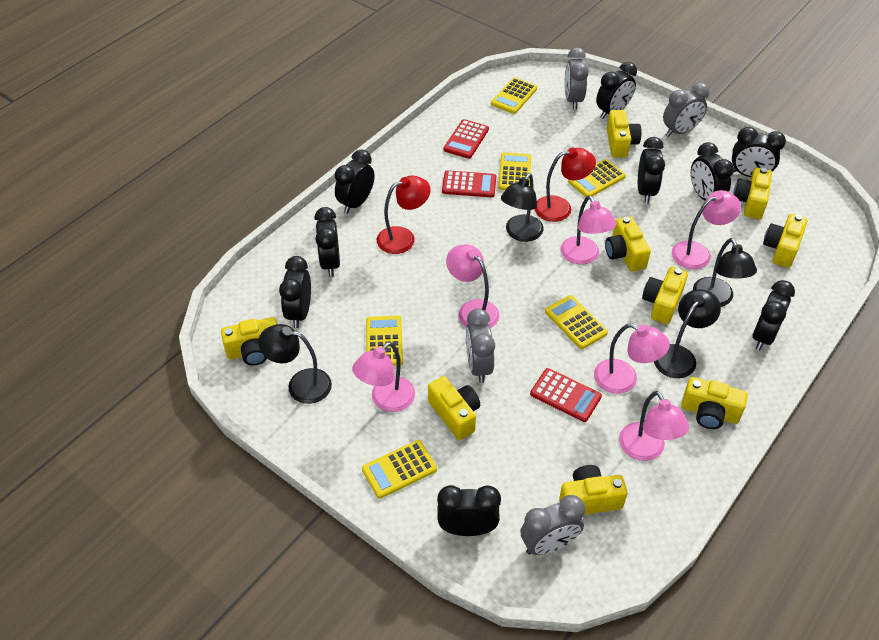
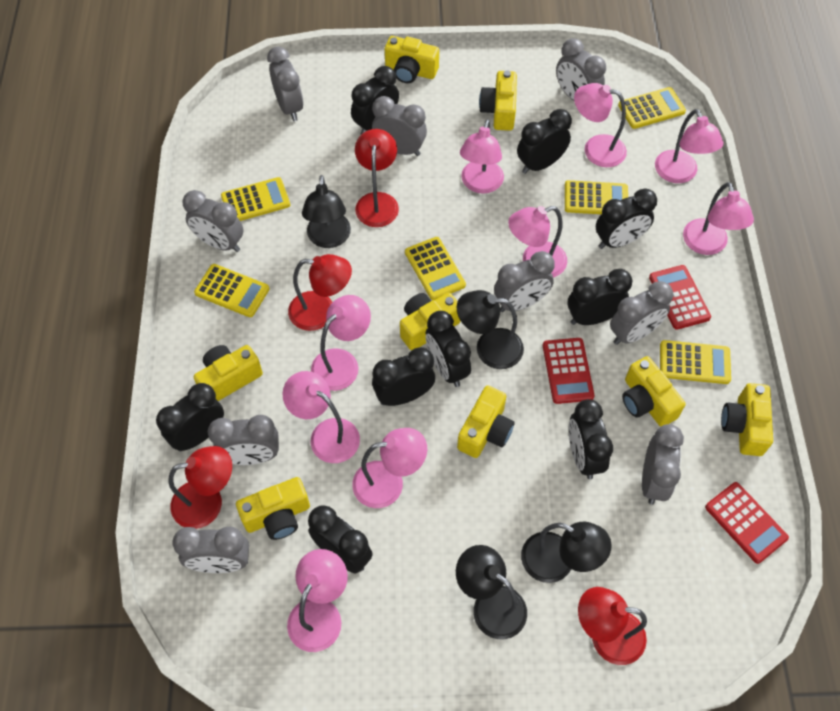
grey clock: [466,309,495,383] [520,495,585,555] [565,47,589,110] [663,82,709,137] = 4 -> [172,527,249,573] [182,190,244,252] [208,415,279,465] [267,47,304,121] [372,96,427,156] [494,251,555,312] [556,38,606,101] [610,281,673,345] [642,424,684,504] = 9
pink lamp: [352,342,415,412] [446,245,499,328] [561,196,616,264] [594,323,670,394] [619,391,689,461] [672,190,741,269] = 6 -> [283,371,360,463] [287,549,348,652] [311,295,371,391] [352,428,427,508] [460,119,504,194] [508,206,567,278] [574,83,627,167] [655,109,723,183] [683,182,754,255] = 9
red lamp: [377,176,431,254] [535,148,596,222] = 2 -> [168,446,232,529] [288,254,352,331] [355,129,399,227] [578,587,647,665] = 4
yellow camera: [221,317,277,366] [428,376,480,440] [559,465,628,514] [605,216,651,272] [607,110,642,158] [642,267,688,324] [681,377,748,429] [733,167,772,219] [763,214,807,268] = 9 -> [194,345,263,401] [236,477,310,540] [385,36,439,83] [400,293,460,351] [457,385,515,458] [479,70,517,131] [622,356,685,427] [721,383,773,456] = 8

